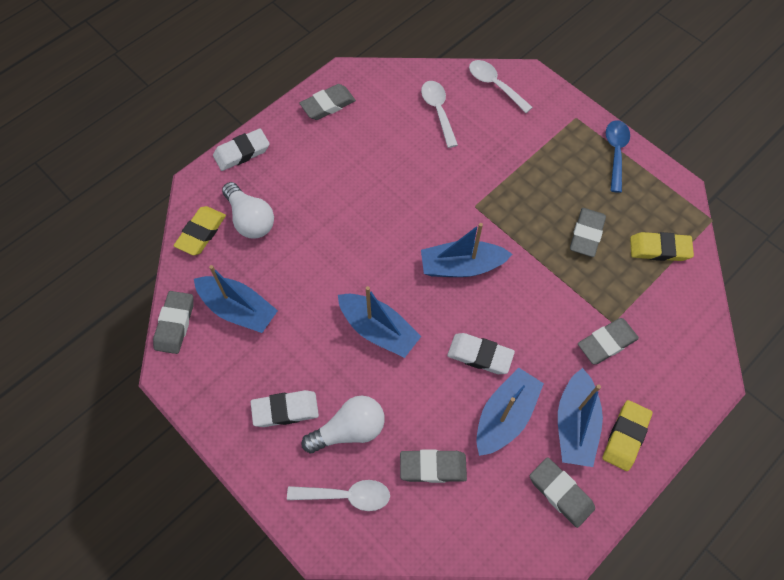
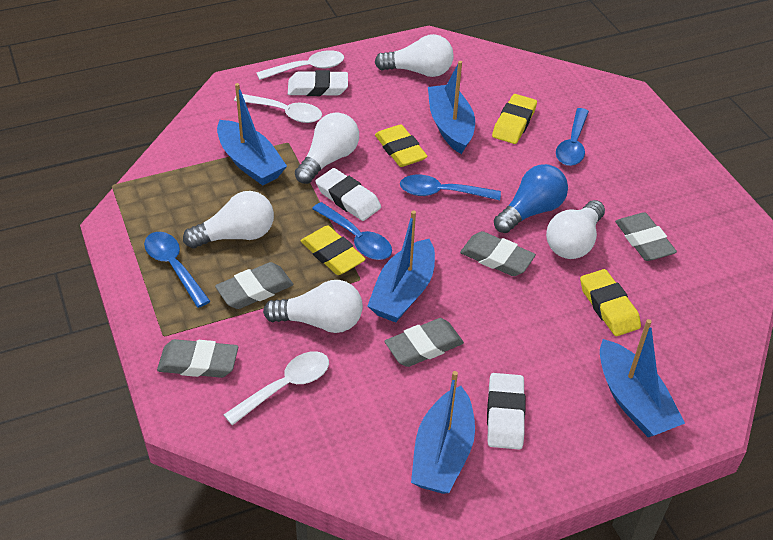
blue light bulb: none = 0 -> [494,164,568,233] = 1
blue spoon: [606,120,630,193] = 1 -> [144,232,210,308] [312,202,392,260] [400,175,501,200] [556,108,589,166] = 4
grey eraser: [153,291,193,354] [299,84,356,120] [400,450,467,483] [530,457,595,528] [570,208,606,257] [578,318,639,365] = 6 -> [157,339,238,378] [215,262,294,309] [384,318,464,367] [460,231,536,276] [615,212,677,261] = 5
white light bulb: [222,182,274,239] [301,396,385,453] = 2 -> [183,191,274,248] [263,280,363,333] [295,112,359,184] [375,34,454,77] [546,200,605,259] = 5
yellow eraser: [174,206,226,255] [602,400,653,471] [630,232,694,261] = 3 -> [301,226,366,275] [375,124,428,167] [492,94,537,144] [580,269,641,336] = 4

